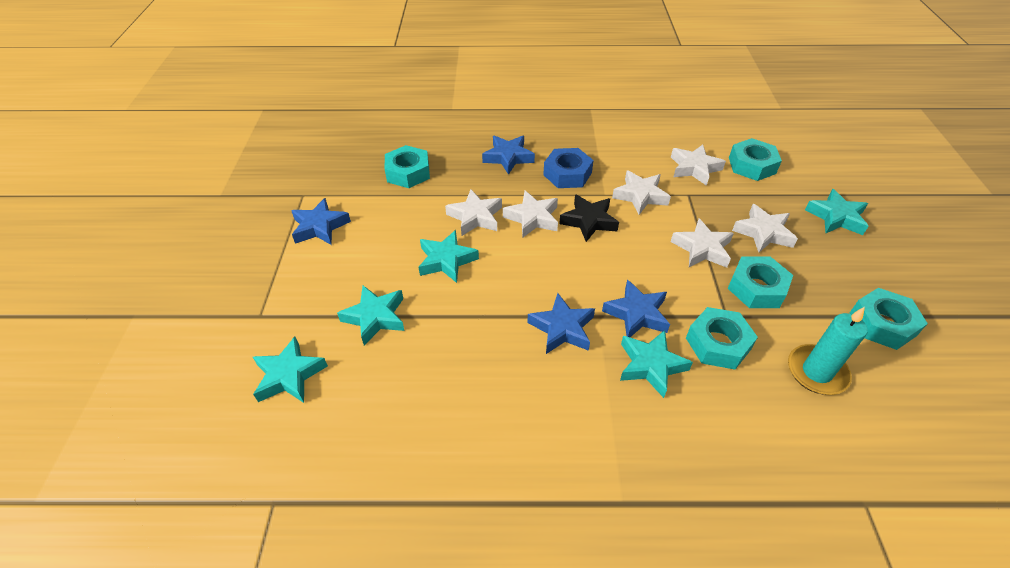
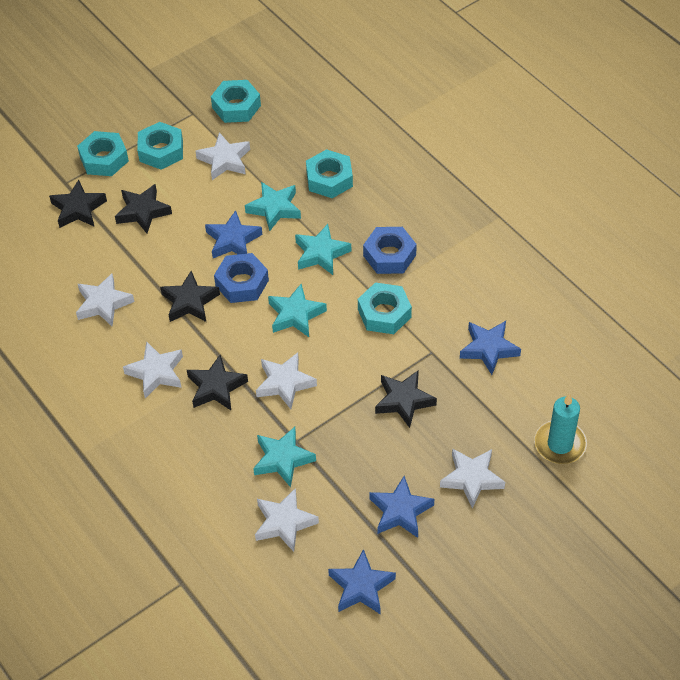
black star: [559,194,619,242] = 1 -> [49,180,107,228] [115,184,172,233] [160,271,220,322] [187,355,248,410] [375,370,437,428] = 5
blue nut: [543,148,594,188] = 1 -> [214,253,269,303] [363,227,417,274] = 2
turquoise star: [253,337,328,403] [337,285,404,346] [419,230,479,283] [620,330,693,398] [805,189,868,235] = 5 -> [245,182,301,231] [253,427,316,487] [268,284,327,337] [295,224,351,275] = 4

